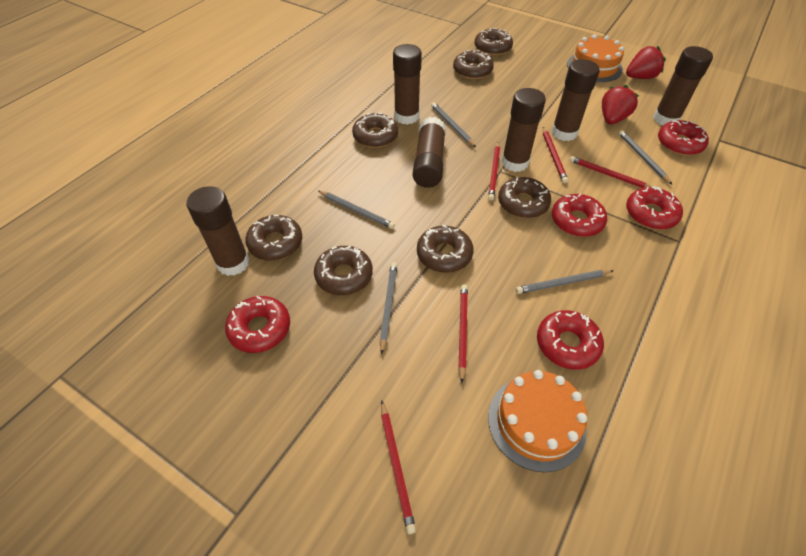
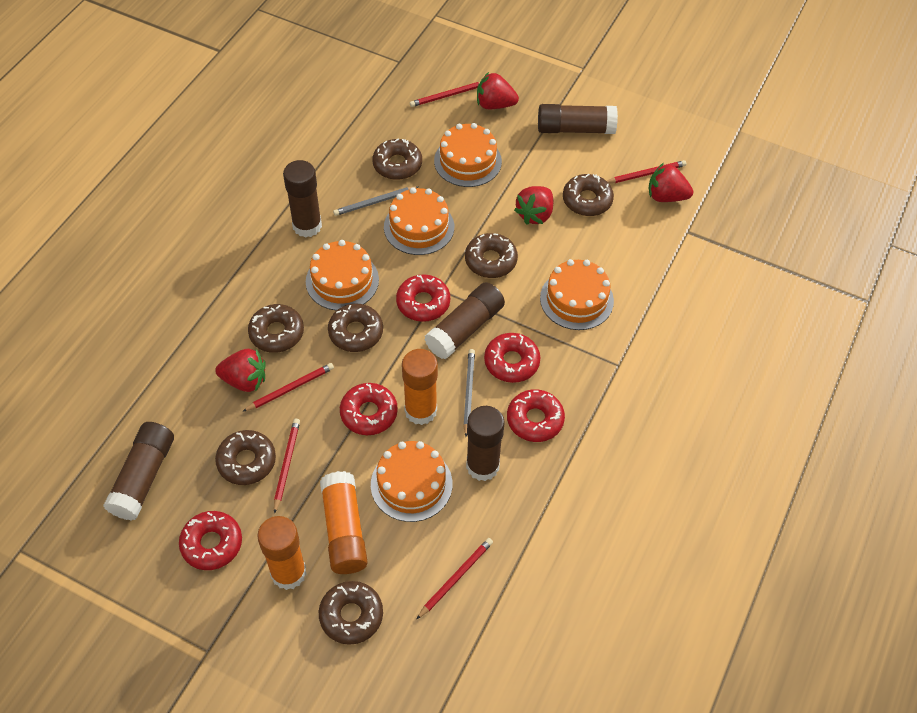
brown glue stick: [187,186,250,276] [393,44,422,125] [413,117,446,188] [501,88,546,172] [551,59,600,141] [653,46,713,125] = 6 -> [103,422,174,521] [283,160,322,238] [424,282,505,359] [466,406,505,481] [538,104,618,134] = 5
grey pencil: [318,191,395,229] [380,262,397,355] [431,102,476,147] [516,270,613,294] [618,130,672,184] = 5 -> [333,186,418,216] [463,349,475,437] = 2
orange cake: [488,370,587,472] [567,34,624,82] = 2 -> [306,240,379,311] [371,441,452,522] [384,188,454,255] [434,123,502,187] [540,259,614,330] = 5
orange glue stick: none = 0 -> [257,516,306,590] [320,471,368,574] [402,349,438,425] = 3
red strawberry: [602,85,639,124] [626,46,666,79] = 2 -> [215,349,266,392] [477,72,519,109] [514,186,553,225] [649,163,693,202] = 4

